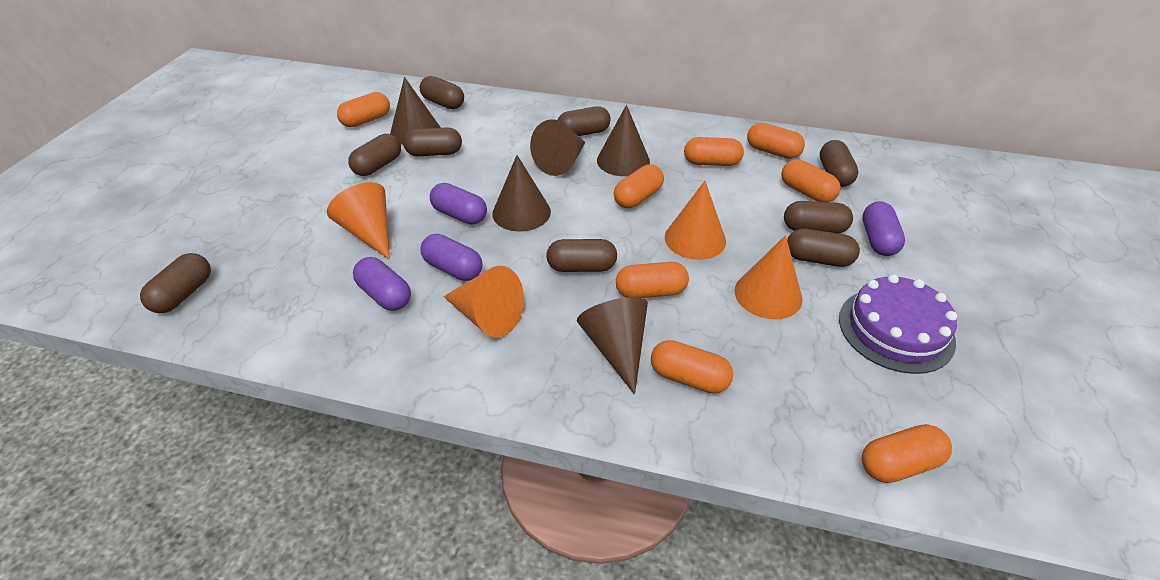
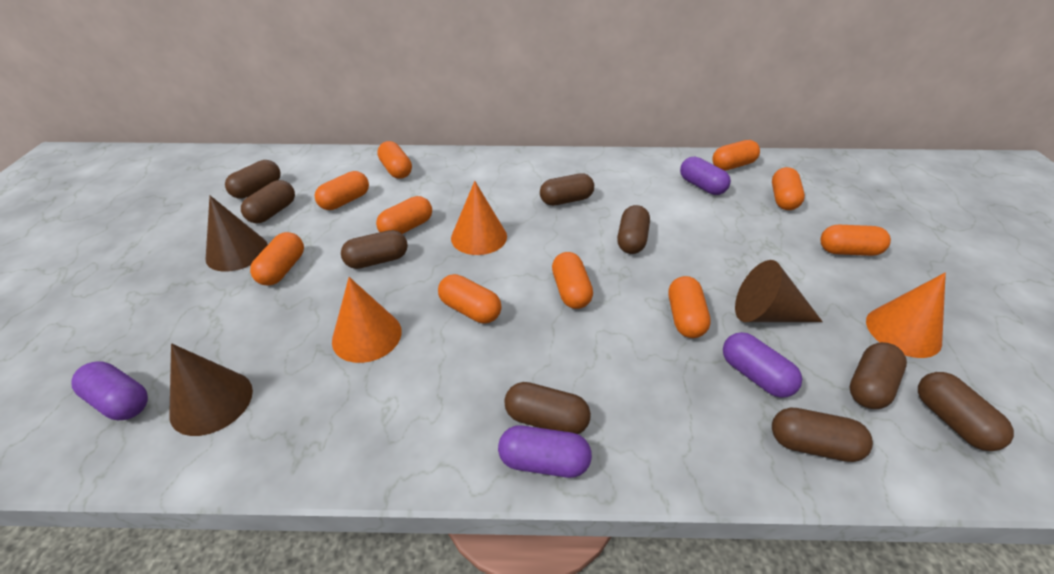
brown cone: [390,77,441,145] [492,155,551,232] [530,119,585,176] [577,297,648,394] [597,105,650,176] = 5 -> [169,343,253,436] [206,196,268,272] [735,260,823,322] = 3
orange capsule: [337,92,390,127] [614,164,664,208] [616,262,689,298] [651,340,733,394] [684,137,744,166] [747,123,805,159] [781,159,841,202] [862,424,952,483] = 8 -> [250,232,304,286] [315,171,369,210] [376,196,432,234] [377,141,412,179] [438,274,502,323] [552,252,593,309] [669,276,711,338] [712,140,760,170] [772,167,805,210] [820,225,891,256] = 10
orange cone: [327,182,390,260] [443,266,524,338] [665,181,726,260] [734,235,803,319] = 4 -> [332,277,402,363] [451,181,507,255] [866,273,946,358] = 3
purple cake: [839,274,957,374] = 1 -> none = 0

